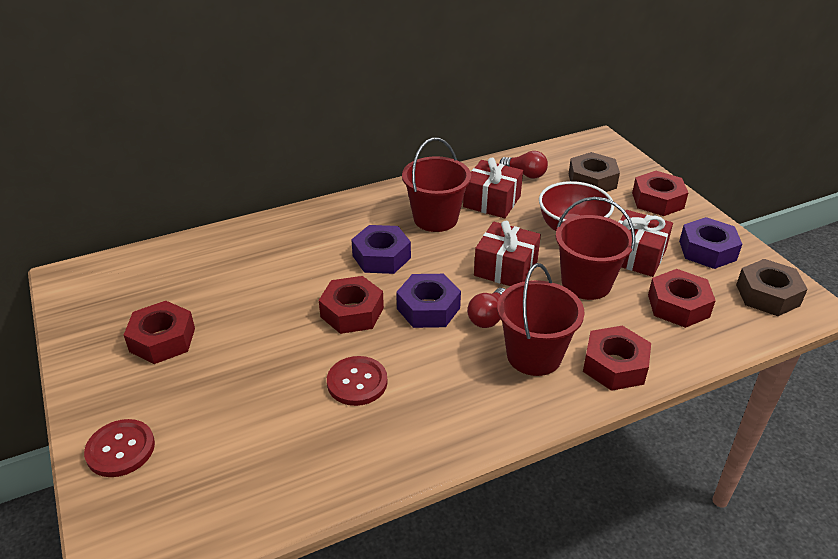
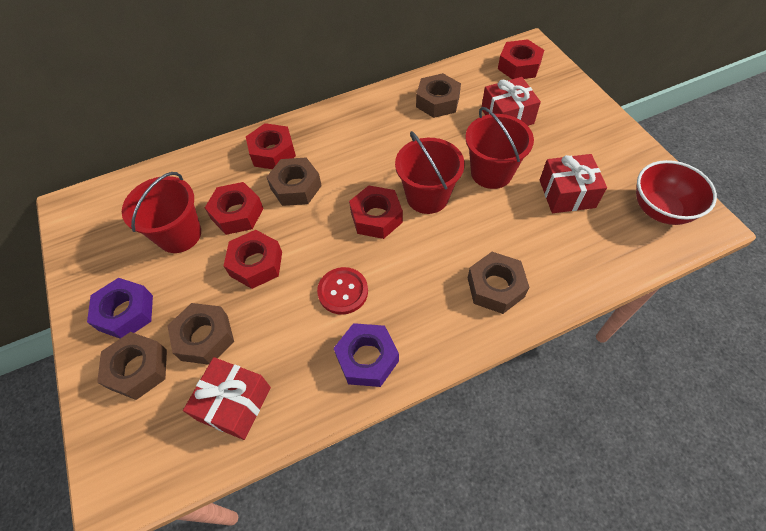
brown nut: [569,152,620,192] [736,259,808,316] = 2 -> [97,332,167,400] [167,303,234,365] [266,157,322,206] [416,73,461,118] [468,252,529,314] = 5
purple nut: [351,225,411,274] [396,274,461,328] [679,217,742,269] = 3 -> [87,278,153,339] [334,323,399,387] = 2
red button: [84,419,155,477] [327,356,388,406] = 2 -> [317,267,368,315] = 1
red light bulb: [467,288,506,328] [500,151,548,179] = 2 -> none = 0

